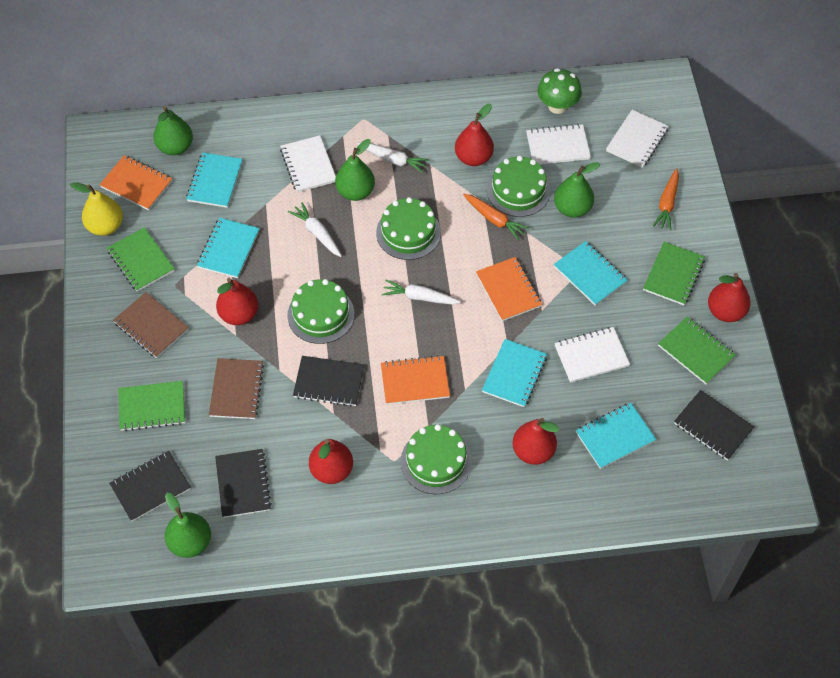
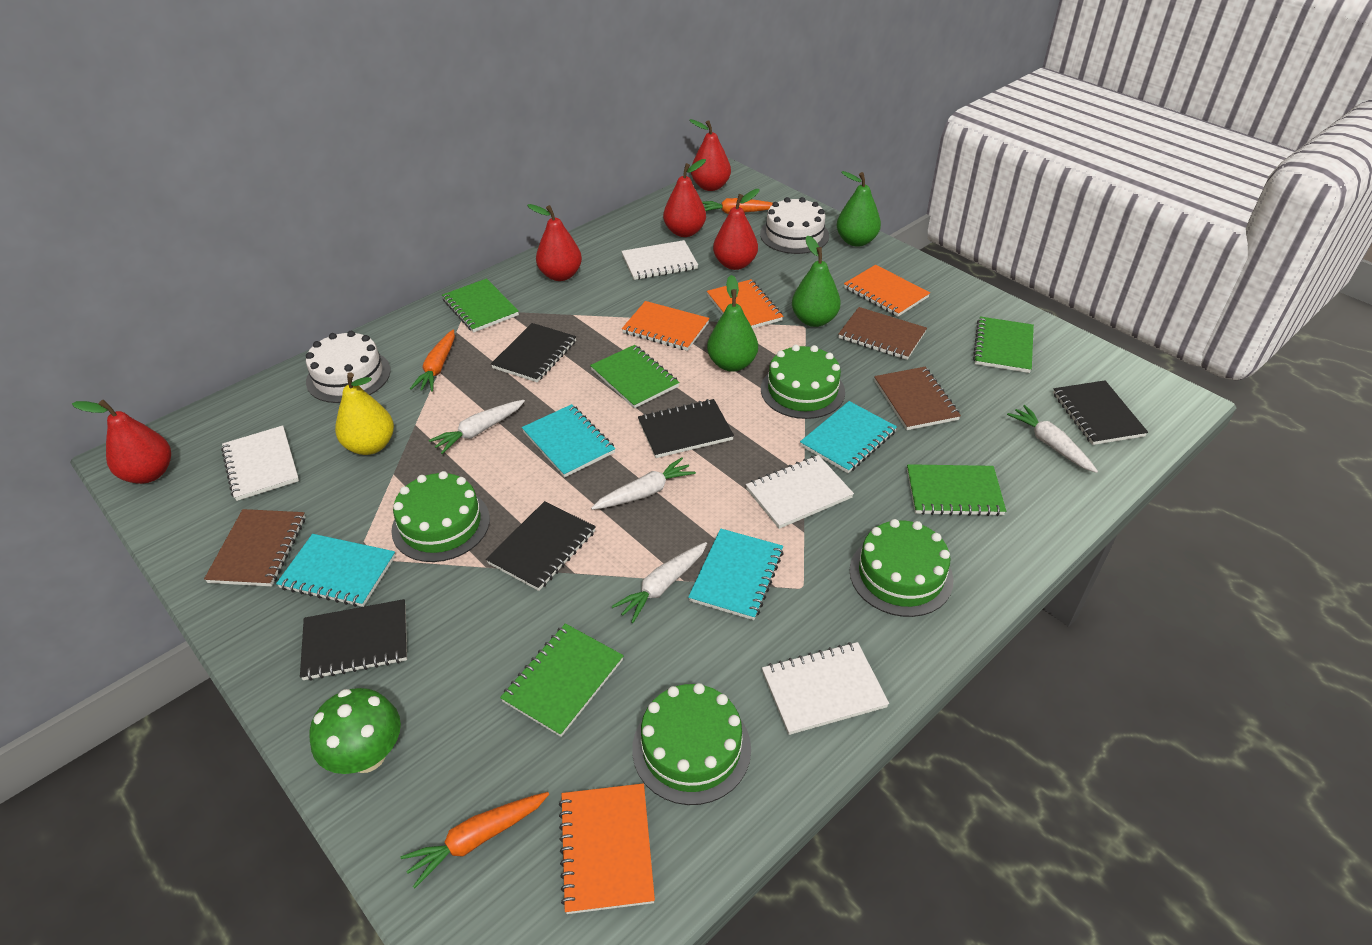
black notebook: [109,451,191,521] [215,449,272,518] [293,356,364,407] [674,390,755,461] = 4 -> [300,599,407,681] [486,501,596,591] [491,323,576,382] [638,399,734,458] [1053,380,1148,445] = 5
brown notebook: [113,292,189,358] [209,358,264,419] = 2 -> [204,509,305,586] [839,307,927,360] [874,367,961,430] = 3
green notebook: [107,227,175,292] [118,381,185,431] [643,242,705,305] [658,316,736,384] = 4 -> [442,278,519,332] [500,623,624,737] [590,345,680,408] [907,464,1006,516] [973,317,1034,373] = 5
green pear: [153,106,193,155] [165,493,211,558] [335,139,375,201] [554,162,600,218] = 4 -> [707,275,758,372] [792,236,841,327] [837,171,881,247] = 3
orange carrot: [463,194,529,240] [653,168,679,230] = 2 -> [400,792,549,889] [410,330,455,392] [702,198,773,214] = 3
orange notebook: [100,155,172,210] [381,355,450,405] [476,257,542,321] = 3 -> [559,783,655,914] [622,301,710,351] [707,279,783,329] [844,265,930,317] = 4
turquoise notebook: [186,152,243,208] [197,218,260,278] [482,339,547,407] [554,241,628,306] [576,403,656,469] = 5 -> [276,534,396,607] [522,404,615,477] [688,528,784,620] [800,401,897,473] = 4
white cake: none = 0 -> [306,331,391,403] [760,197,829,254] = 2
white carrot: [288,202,342,257] [358,143,430,173] [382,280,461,305] = 3 -> [429,400,525,454] [591,457,696,510] [612,542,707,623] [1007,405,1098,473] = 4

